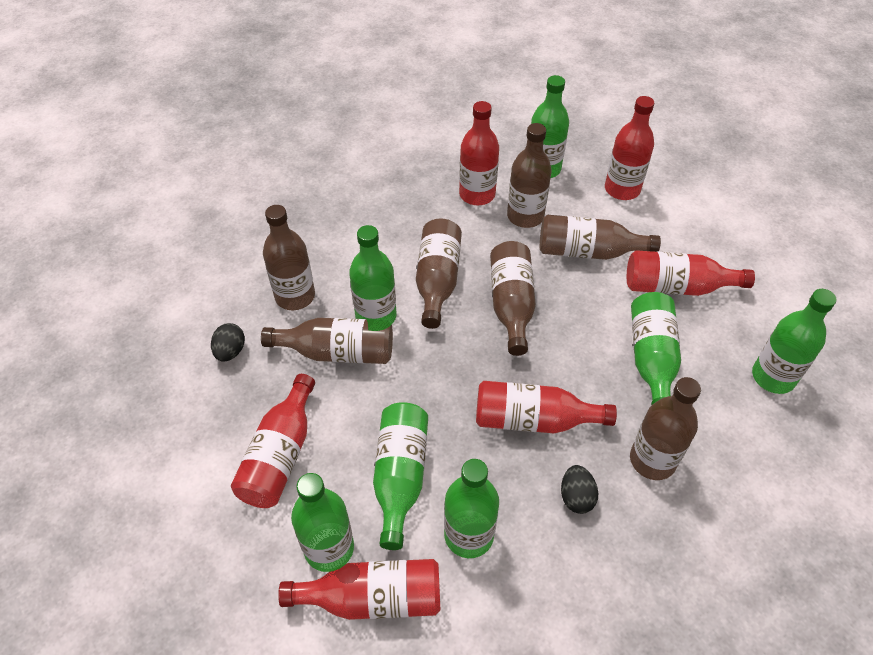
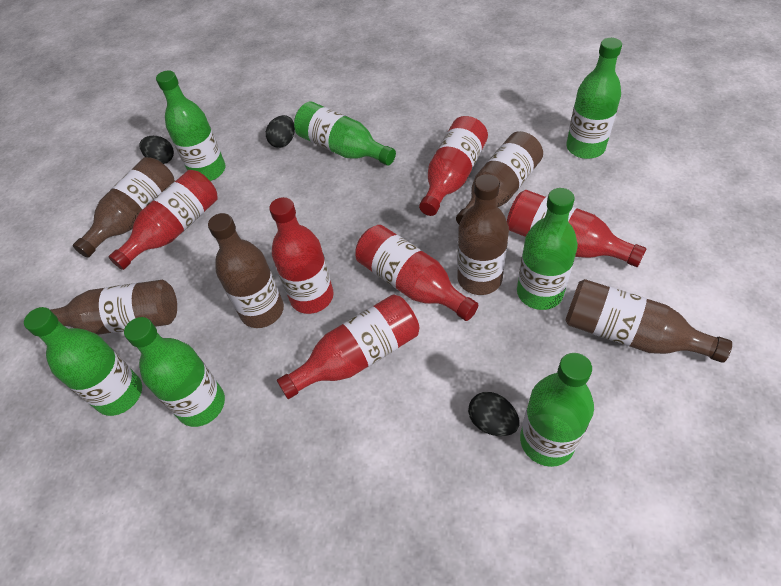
black egg: [211,323,245,362] [561,465,598,514] = 2 -> [139,136,174,164] [266,115,295,148] [468,392,520,436] = 3
brown bottle: [261,318,393,364] [263,205,315,310] [416,219,462,329] [490,241,536,356] [507,123,552,228] [540,215,661,260] [630,377,701,480] = 7 -> [51,280,177,335] [73,157,175,258] [208,213,284,328] [456,131,543,224] [457,174,509,295] [565,279,732,363] = 6

